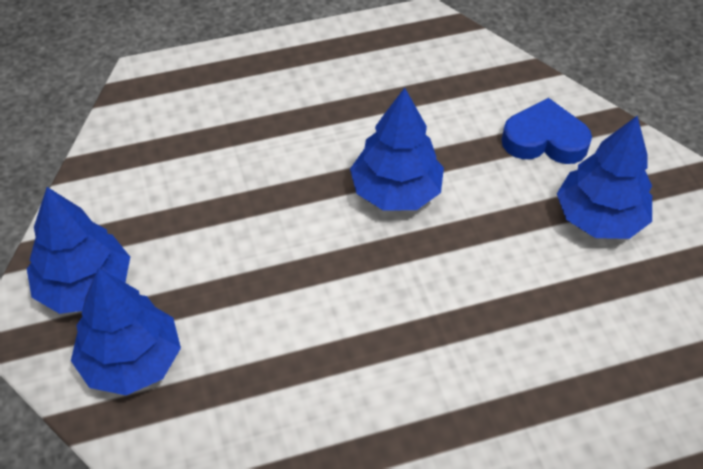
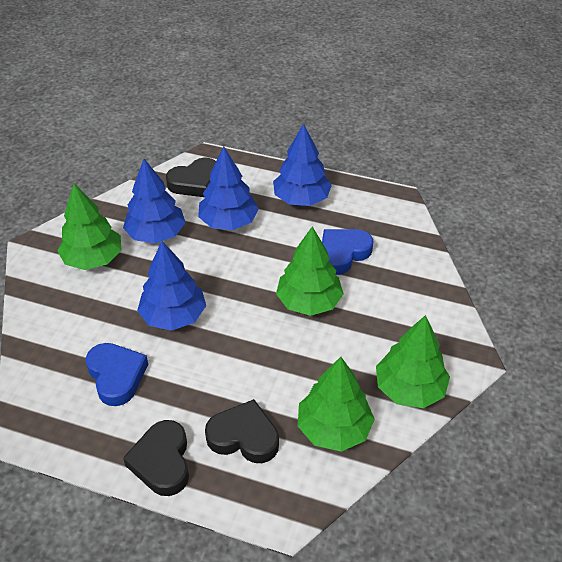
black heart: none = 0 -> [123,420,189,496] [166,158,216,197] [205,399,279,463] = 3
blue heart: [501,98,592,164] = 1 -> [86,343,148,406] [322,229,374,275] = 2
green tree: none = 0 -> [57,184,121,270] [276,226,344,316] [298,357,375,452] [376,315,450,408] = 4

